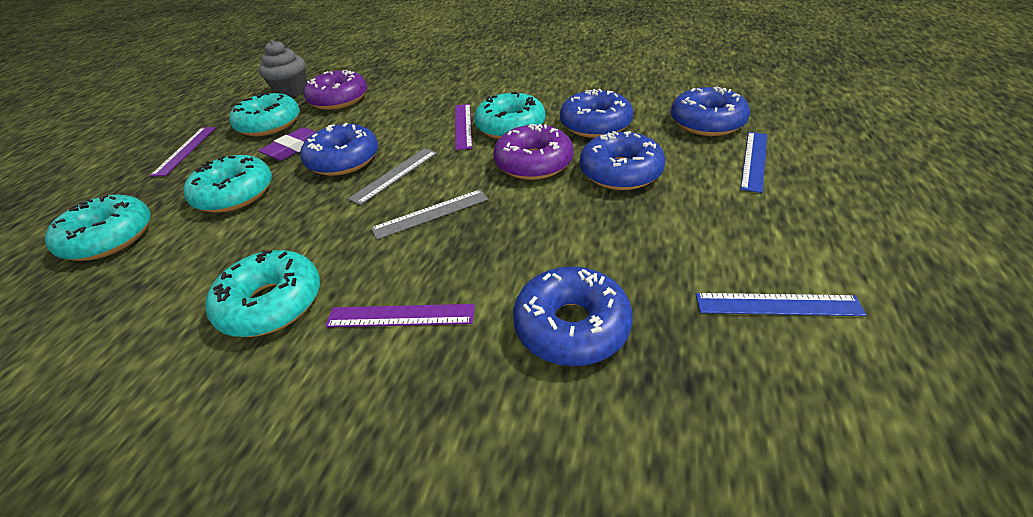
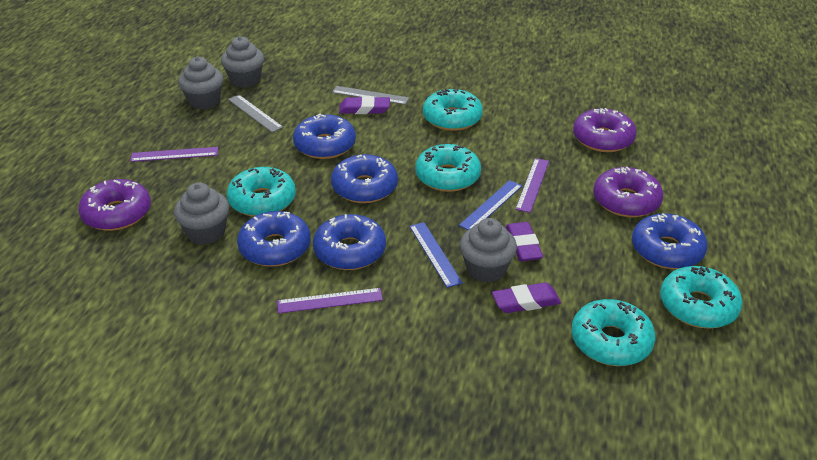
grey cupcake: [258,40,307,98] = 1 -> [174,182,229,245] [178,57,223,110] [221,36,264,88] [460,218,517,283] = 4
purple donut: [304,70,367,110] [493,124,573,180] = 2 -> [78,179,151,231] [573,108,637,152] [593,167,663,217] = 3
purple eraser: [259,127,316,161] = 1 -> [339,96,390,114] [492,282,561,313] [506,222,543,261] = 3

